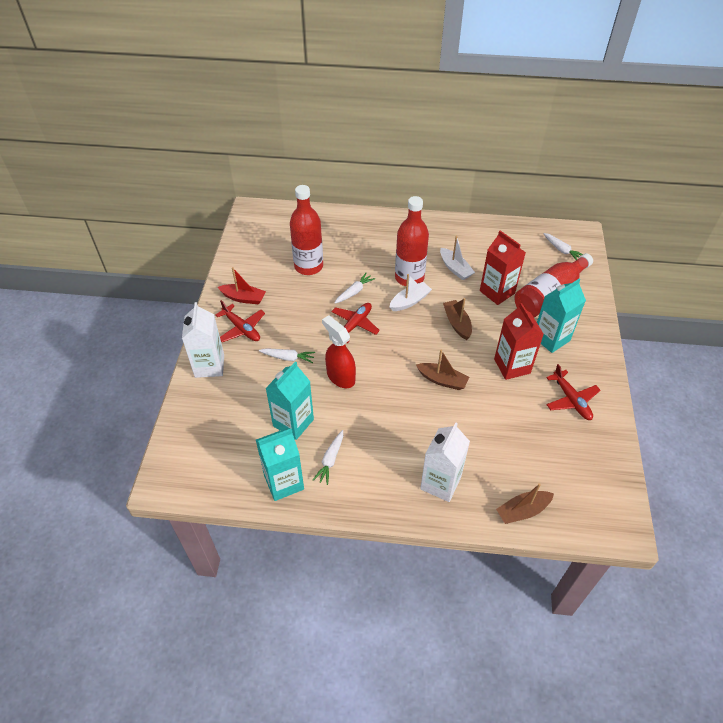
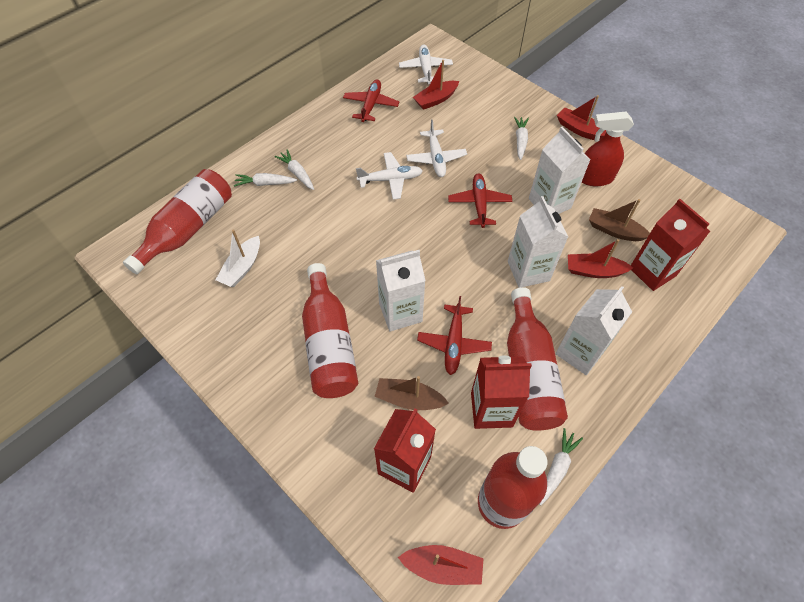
brown boat: [416,350,469,390] [443,298,472,340] [496,483,554,524] = 3 -> [375,376,449,410] [589,199,650,241] = 2
red boat: [218,267,266,305] = 1 -> [398,545,484,585] [413,60,459,110] [557,95,606,140] [568,239,633,278] = 4
red bottle: [290,185,323,275] [395,196,429,286] [515,253,593,317] = 3 -> [123,169,232,274] [302,263,358,398] [478,446,547,529] [507,287,568,431] = 4
red carton: [480,231,526,305] [494,303,544,380] = 2 -> [374,408,436,493] [471,355,532,429] [631,199,710,291] = 3
turquoise carton: [256,428,304,501] [265,361,314,440] [537,279,586,353] = 3 -> none = 0
white boat: [389,274,432,311] [440,236,475,280] = 2 -> [216,230,260,287] = 1
white carton: [182,302,224,378] [420,423,470,502] = 2 -> [376,250,425,331] [508,196,568,288] [529,127,590,214] [556,286,632,375] = 4
white plane: none = 0 -> [356,152,423,199] [399,44,453,84] [406,120,467,177] = 3

